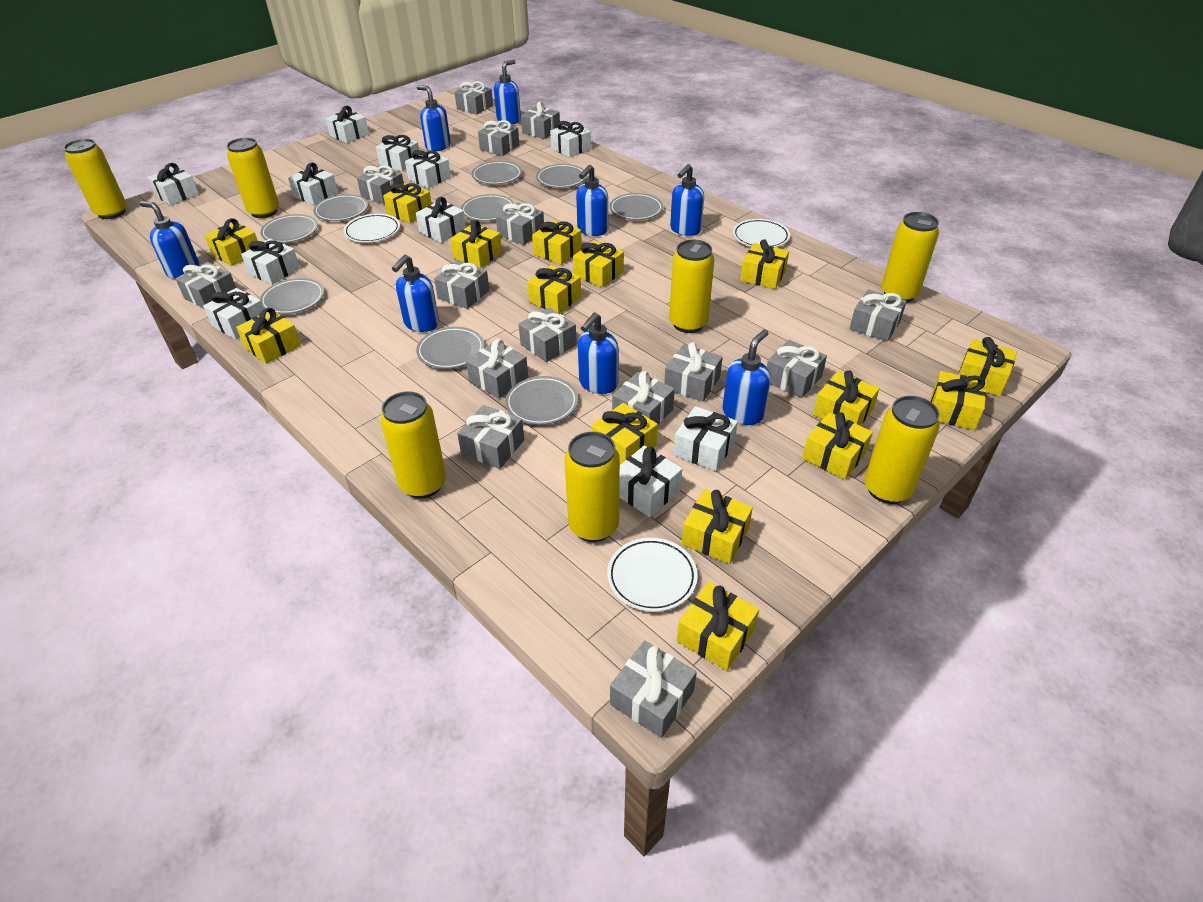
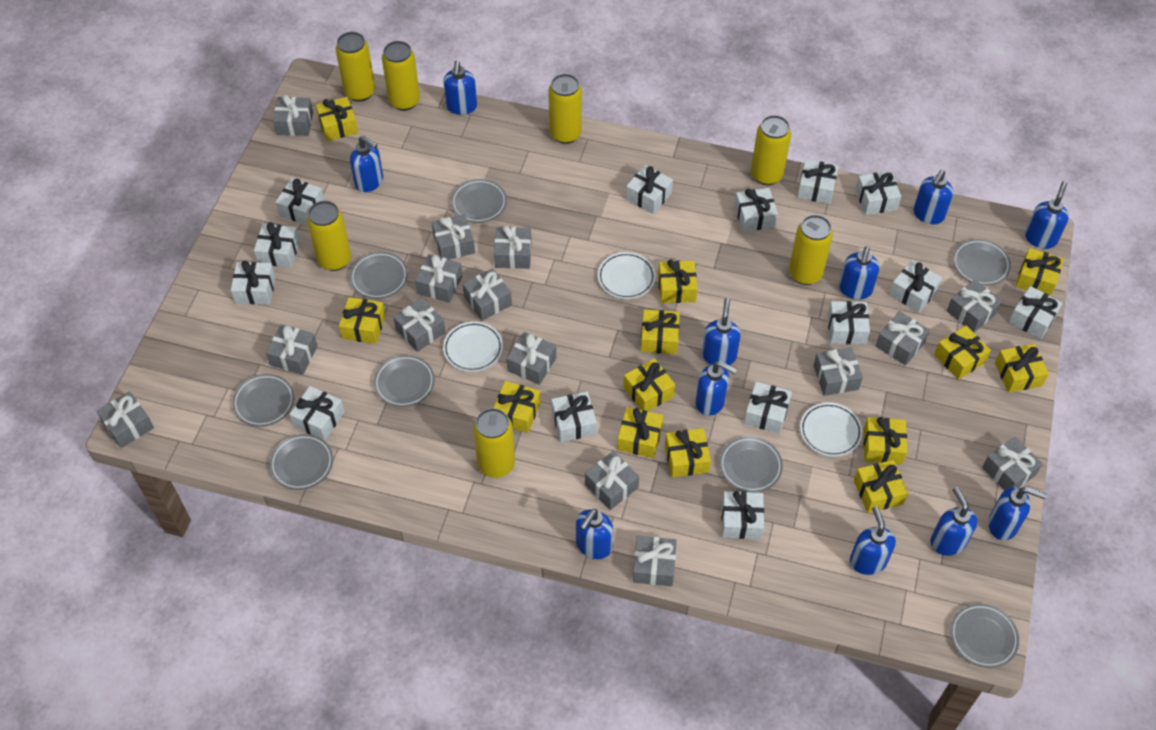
blue soap dispenser: [140,201,199,279] [392,255,439,332] [417,85,451,152] [494,60,521,124] [576,165,608,236] [578,312,619,394] [670,164,704,236] [722,329,771,425] = 8 -> [350,136,383,192] [443,61,477,115] [576,509,613,559] [696,361,737,416] [702,298,741,365] [839,246,879,299] [850,506,896,575] [913,170,953,224] [930,487,977,556] [988,487,1047,540] [1025,181,1069,249] = 11
grey plate: [260,214,318,243] [260,278,324,314] [313,194,368,221] [416,327,484,369] [461,194,514,221] [472,161,522,185] [505,376,578,425] [536,164,587,188] [609,193,663,220] = 9 -> [232,374,294,427] [269,434,333,490] [350,252,408,299] [374,355,435,407] [451,179,507,223] [719,436,783,493] [950,603,1019,668] [953,239,1011,286] = 8
white gift: [147,163,199,205] [203,288,264,339] [241,239,300,285] [288,162,338,205] [326,105,369,143] [376,135,419,171] [405,150,451,188] [416,197,466,243] [550,121,591,158] [619,446,682,517] [674,406,738,471] = 11 -> [231,260,276,305] [254,223,300,268] [275,178,324,225] [289,386,344,441] [551,392,597,442] [626,165,673,214] [721,491,764,539] [734,188,778,232] [744,382,792,434] [797,159,839,204] [828,301,870,344] [855,171,901,215] [889,260,942,313] [1009,286,1063,339] = 14
yellow gift: [204,218,258,266] [236,308,301,364] [383,183,432,223] [450,220,502,268] [527,265,581,314] [532,220,582,265] [573,241,624,288] [591,403,658,465] [677,582,759,671] [682,489,753,564] [740,239,789,289] [802,412,873,480] [813,370,880,426] [931,371,987,430] [958,337,1017,396] = 15 -> [316,97,358,141] [339,297,385,344] [494,381,540,433] [617,407,663,458] [623,358,675,411] [641,309,680,354] [658,260,698,303] [665,428,711,477] [854,460,908,513] [863,417,907,464] [934,326,991,380] [995,344,1049,393] [1015,248,1064,296] = 13

